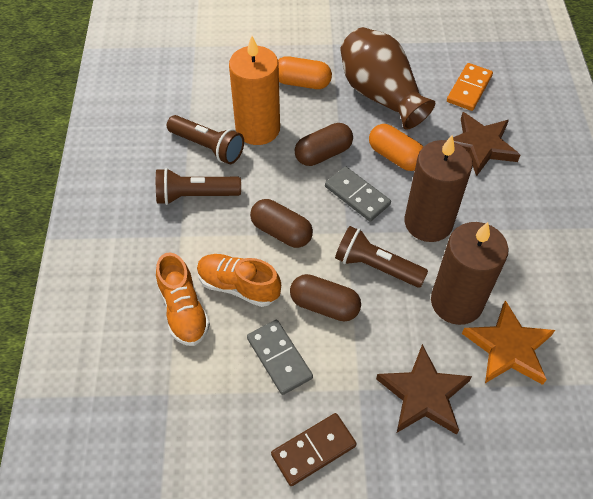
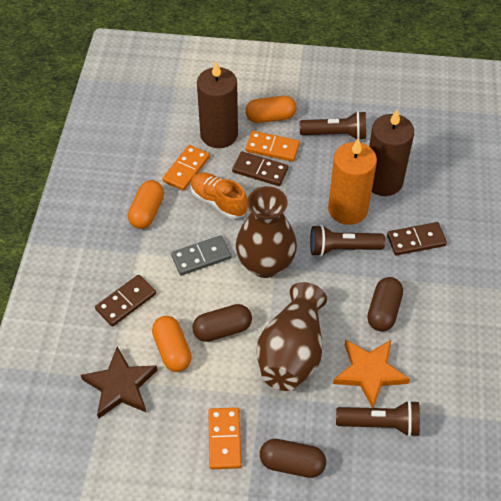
brown domino: [271,413,357,486] = 1 -> [95,275,156,327] [232,151,288,186] [387,222,447,255] = 3
brown star: [376,344,472,435] [453,112,520,176] = 2 -> [81,347,157,419] = 1
brown vase: [340,27,435,130] = 1 -> [236,186,297,278] [256,282,327,391] = 2
grey domino: [247,320,313,395] [325,166,391,221] = 2 -> [171,235,231,275] = 1
orange capsule: [278,56,332,89] [369,124,423,171] = 2 -> [128,180,164,229] [152,316,192,372] [245,96,297,123] = 3
orange domino: [447,63,493,111] = 1 -> [162,145,210,191] [208,407,242,469] [245,131,300,162] = 3
orange shoe: [156,252,210,346] [197,254,281,307] = 2 -> [190,172,248,219] = 1

